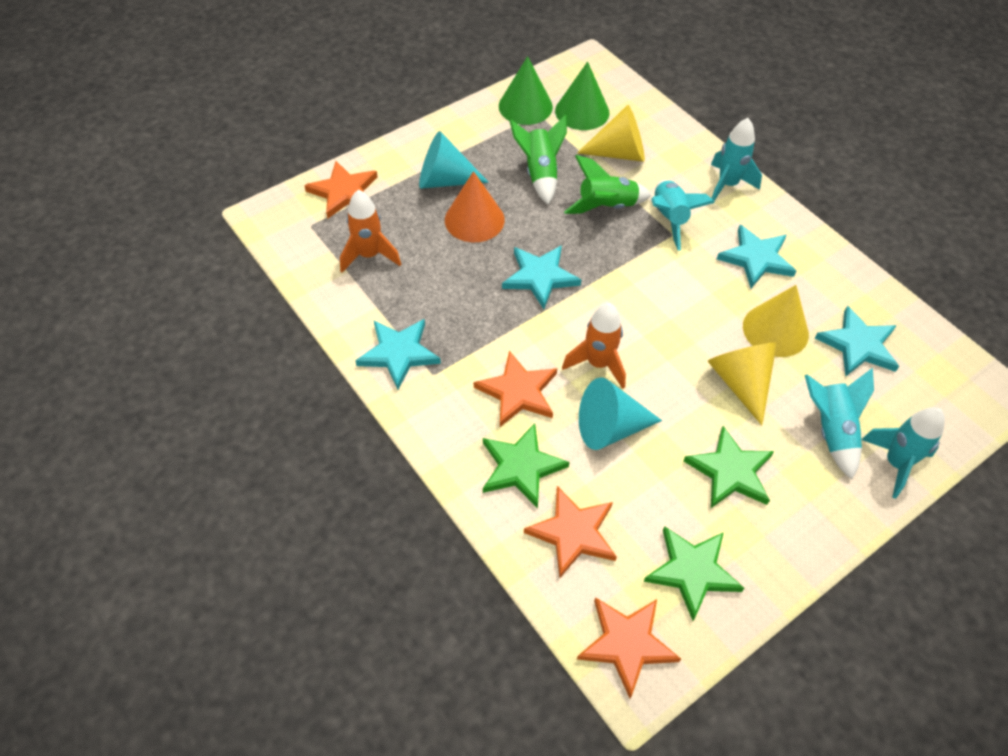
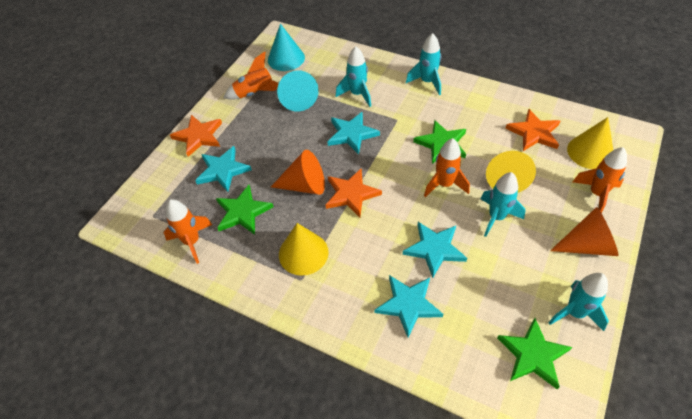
green cone: [499,56,553,125] [555,62,610,130] = 2 -> none = 0
green rocket: [510,115,567,205] [564,155,652,214] = 2 -> none = 0
orange cone: [445,171,505,242] = 1 -> [271,150,325,195] [550,207,618,256] = 2
orange rocket: [340,190,401,273] [562,303,626,389] = 2 -> [164,199,212,264] [223,51,279,100] [424,138,470,197] [573,147,627,213] = 4
orange star: [304,161,377,219] [474,351,557,427] [524,486,617,577] [577,597,681,699] = 4 -> [170,115,222,157] [326,168,382,218] [505,109,560,151] = 3

